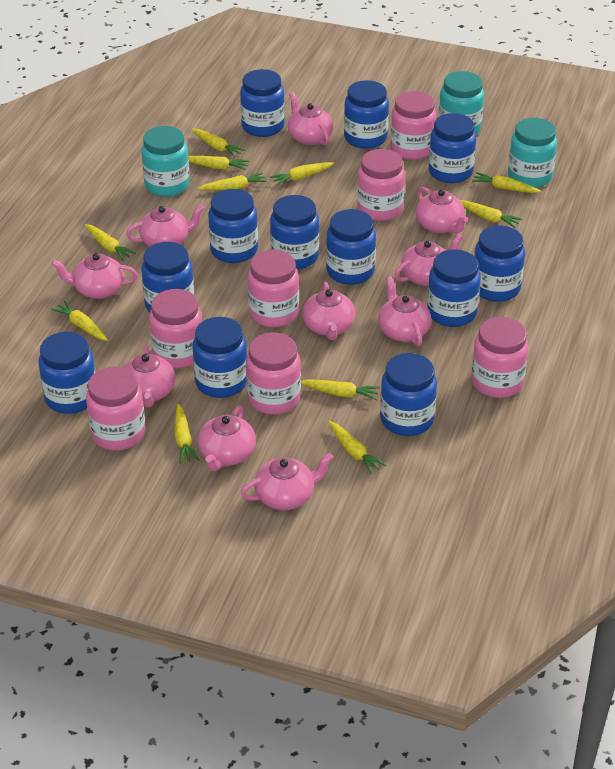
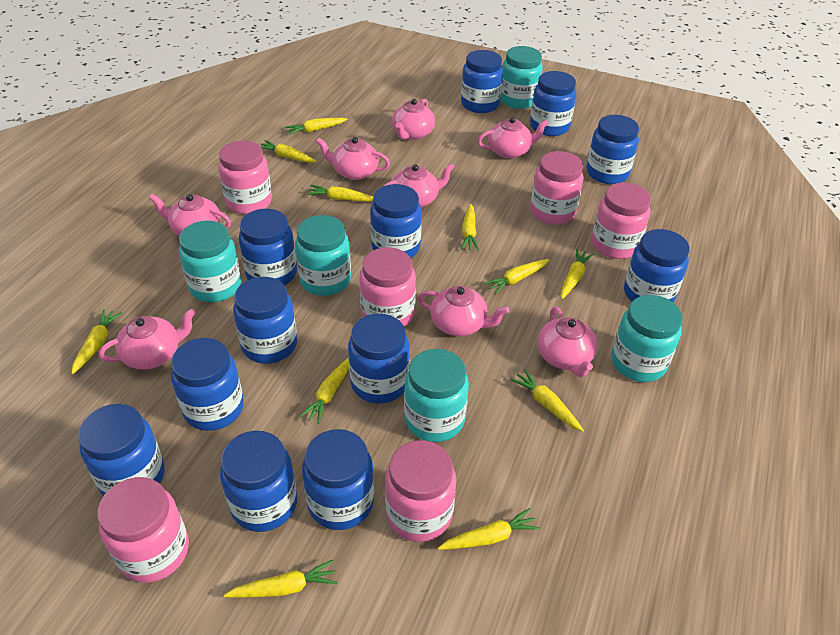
pink jar: [86,367,146,451] [149,289,202,369] [246,333,301,415] [248,250,299,327] [357,149,405,221] [390,91,437,160] [471,317,528,398] = 7 -> [97,477,189,583] [218,140,272,214] [359,247,416,327] [385,440,456,542] [530,151,584,225] [592,183,651,259] = 6
pink teapot: [51,253,138,299] [123,344,175,408] [126,204,205,247] [198,405,256,471] [241,453,334,510] [288,92,333,145] [302,282,355,340] [378,276,431,346] [394,233,464,286] [416,187,468,233] = 10 -> [99,309,196,370] [149,194,231,236] [316,137,390,180] [384,163,454,207] [392,99,435,140] [418,286,509,336] [478,117,549,159] [538,307,597,377] = 8
turquoise jar: [141,126,190,197] [438,71,484,134] [508,118,557,188] = 3 -> [179,221,241,302] [295,215,351,296] [404,349,469,442] [500,46,543,109] [611,295,683,382] = 5

